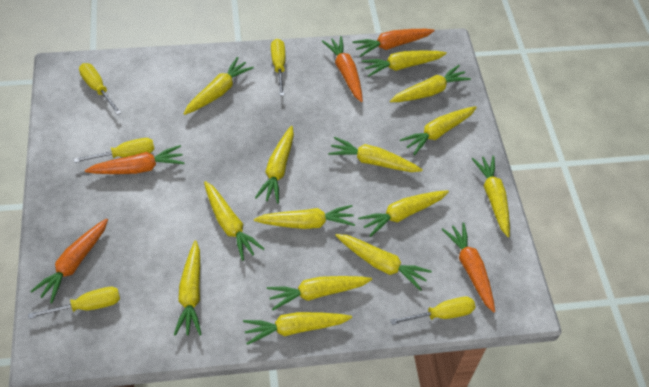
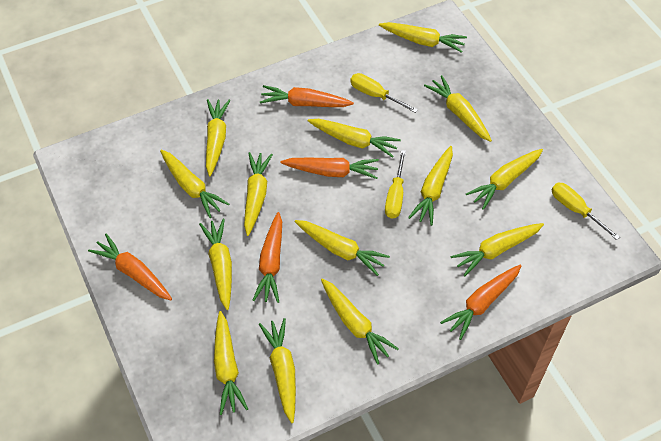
yellow screwdriver: [28,287,120,319] [74,138,154,163] [79,63,122,115] [271,39,285,96] [390,297,475,325] = 5 -> [350,73,418,113] [385,150,406,219] [552,183,620,240] = 3

